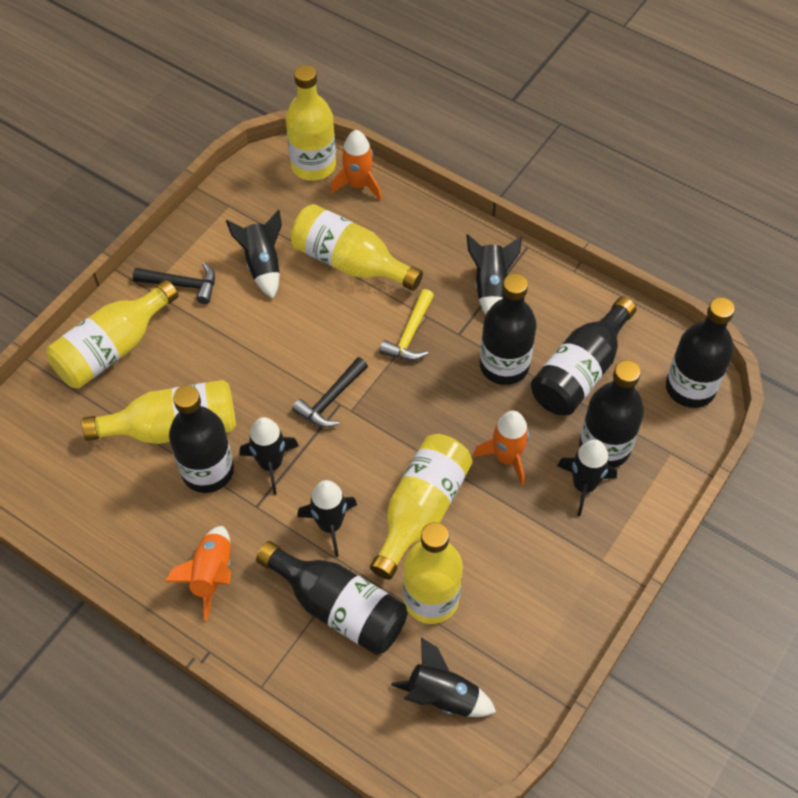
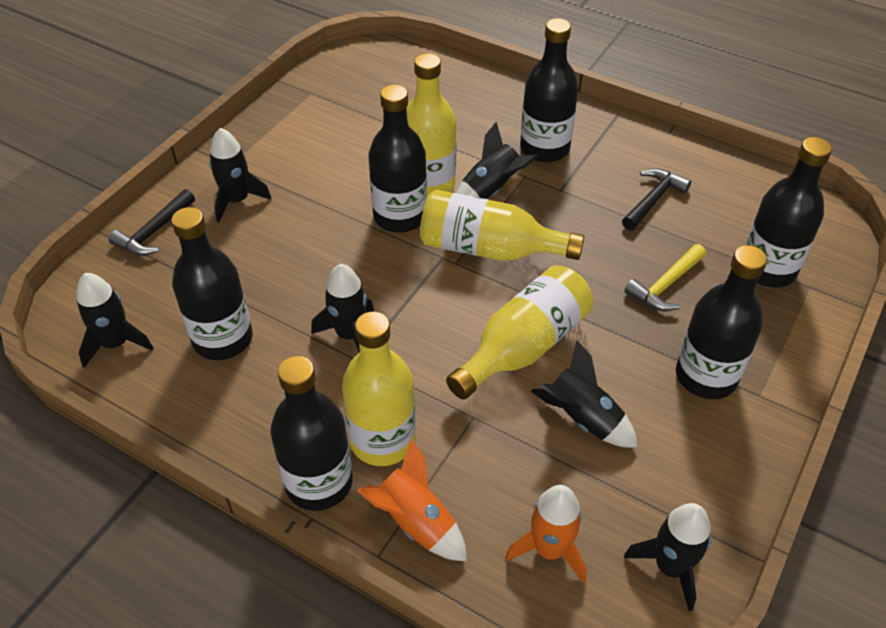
orange rocket: [165,526,231,621] [330,130,382,200] [473,411,529,486] = 3 -> [357,439,467,561] [505,485,587,583] = 2
yellow bottle: [46,280,178,388] [82,380,236,444] [286,65,336,181] [291,204,423,291] [370,434,472,580] [403,522,463,624] = 6 -> [342,312,416,466] [406,53,456,197] [420,190,584,261] [446,265,593,400] = 4

